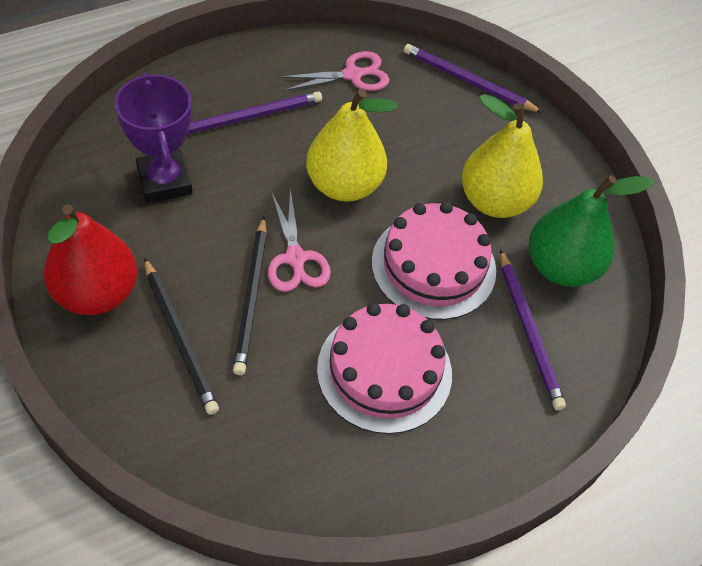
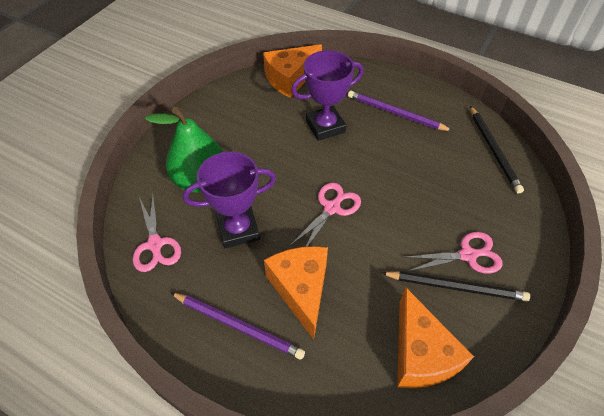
orange cheese: none = 0 -> [263,44,322,98] [264,246,328,340] [397,287,474,388] = 3
pink cake: [317,303,452,434] [372,202,496,320] = 2 -> none = 0
pink scissors: [268,189,331,292] [279,51,389,91] = 2 -> [133,195,181,272] [290,182,361,247] [403,232,503,274] = 3
purple pencil: [188,92,322,134] [404,44,543,113] [500,249,566,410] = 3 -> [171,293,305,360] [348,91,452,131] = 2
purple trophy: [115,72,193,203] = 1 -> [183,151,276,248] [291,50,364,141] = 2
red pear: [44,204,137,315] = 1 -> none = 0
yellow pear: [306,89,397,201] [462,94,543,218] = 2 -> none = 0

